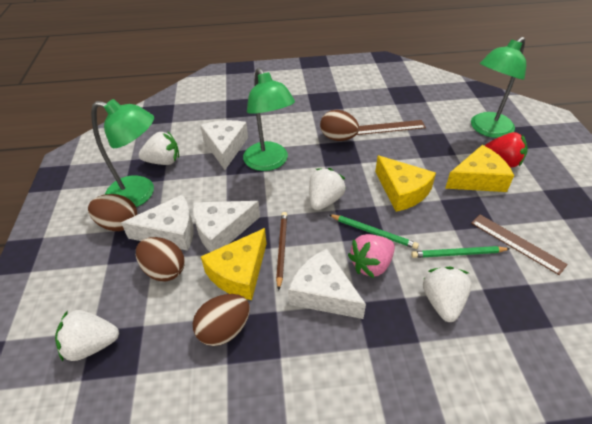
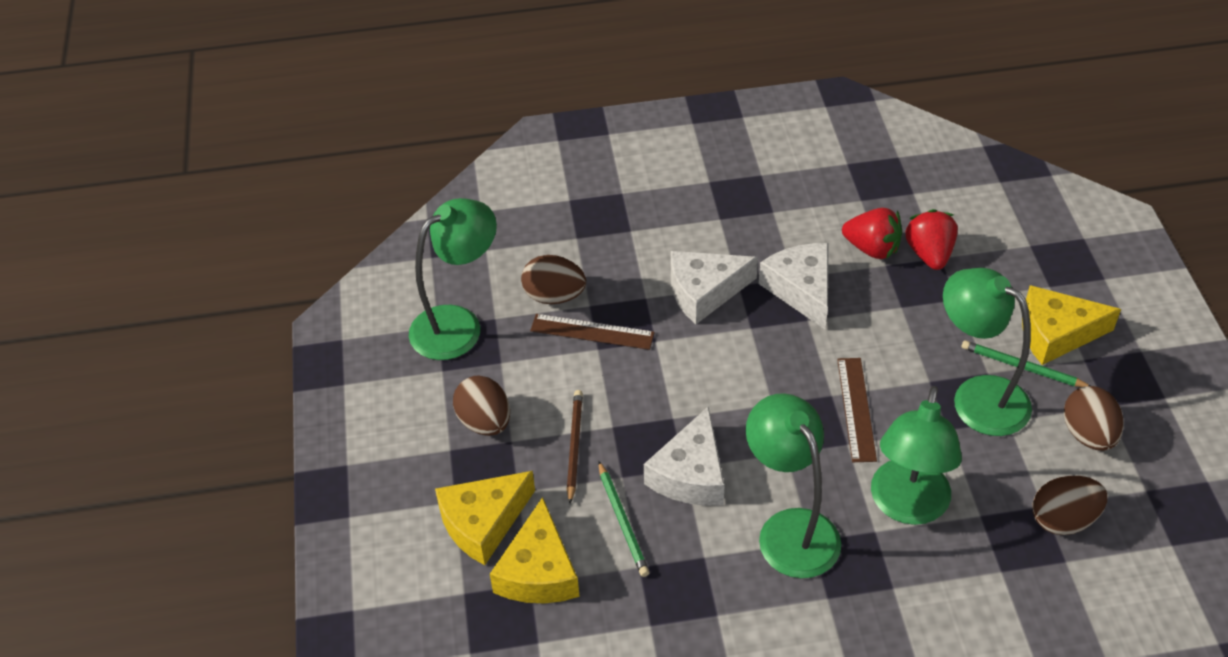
green lamp: [91,99,154,207] [243,67,295,171] [471,37,526,138] = 3 -> [409,198,497,360] [746,393,841,578] [871,386,962,525] [943,268,1032,436] = 4
pink strawberry: [348,234,395,278] = 1 -> none = 0
red strawberry: [484,132,528,168] = 1 -> [842,208,902,259] [905,209,958,270] = 2
white cheese: [121,194,194,251] [193,201,260,252] [200,120,248,170] [288,249,366,319] = 4 -> [644,406,725,506] [671,251,758,324] [759,243,829,329] = 3
white strawberry: [55,310,119,361] [139,131,179,165] [309,168,346,210] [423,267,471,322] = 4 -> none = 0

